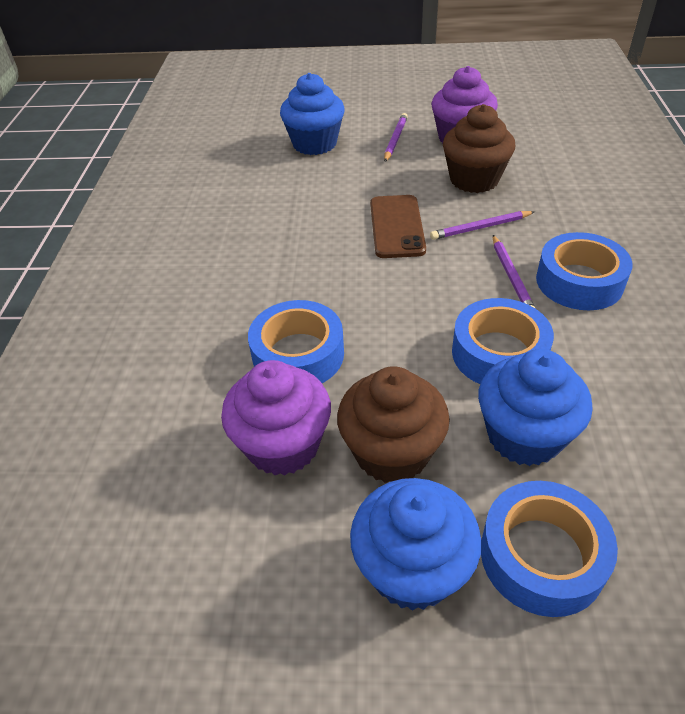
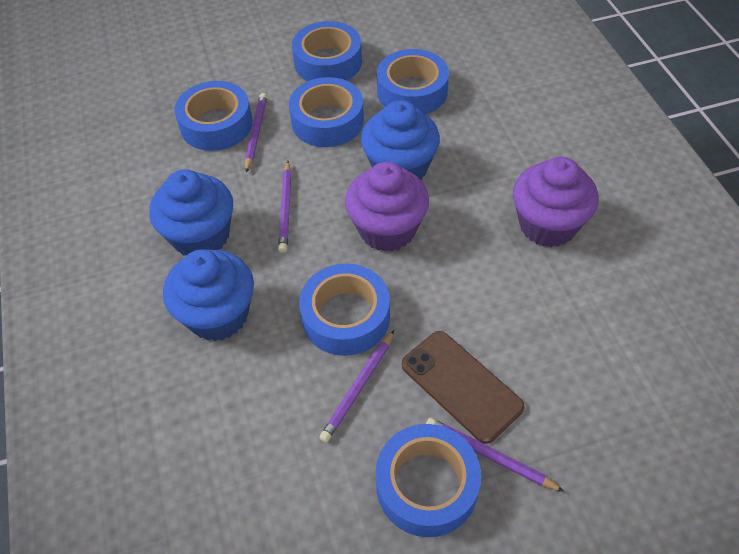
blue tape: [248,300,344,383] [452,298,554,384] [481,481,618,617] [536,232,633,310] = 4 -> [174,81,253,151] [289,77,364,147] [292,21,362,81] [299,264,390,356] [376,424,481,537] [377,49,449,114] = 6
brown cupcake: [337,366,450,483] [443,104,515,193] = 2 -> none = 0
purple pencil: [384,113,408,162] [430,211,535,240] [493,235,536,309] = 3 -> [245,93,267,173] [278,161,291,253] [319,330,394,442] [426,418,565,492] = 4

